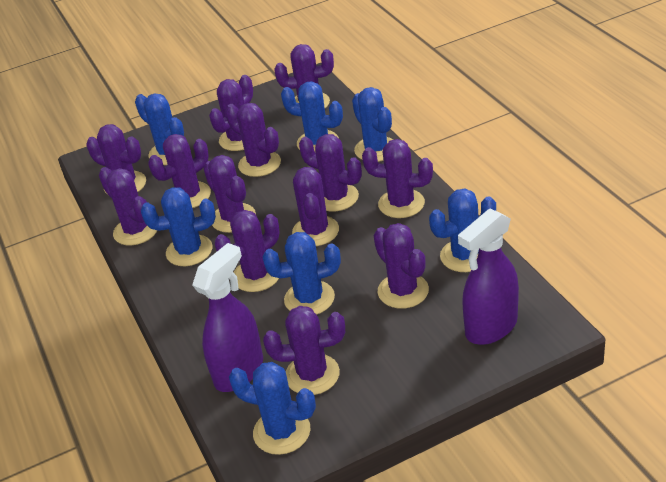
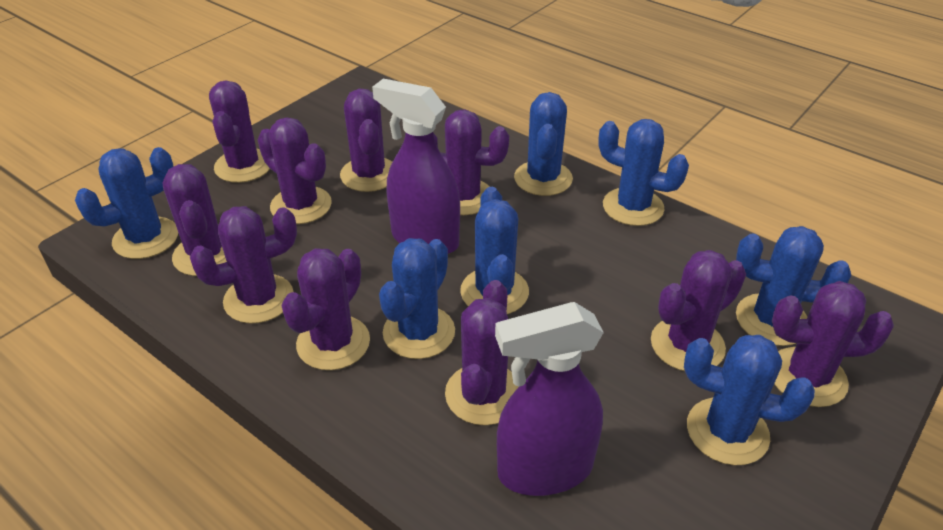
purple cactus: [86,124,146,195] [99,167,157,245] [148,134,211,208] [204,155,256,233] [209,75,253,151] [215,210,280,292] [225,103,281,177] [263,306,345,395] [274,44,334,108] [292,167,339,246] [299,134,362,211] [362,139,433,218] [374,223,429,309] = 13 -> [163,164,227,276] [190,206,297,323] [209,80,270,183] [257,117,332,224] [281,248,370,370] [340,89,392,192] [434,110,509,215] [445,280,519,425] [651,250,746,371] [772,281,894,407] = 10

